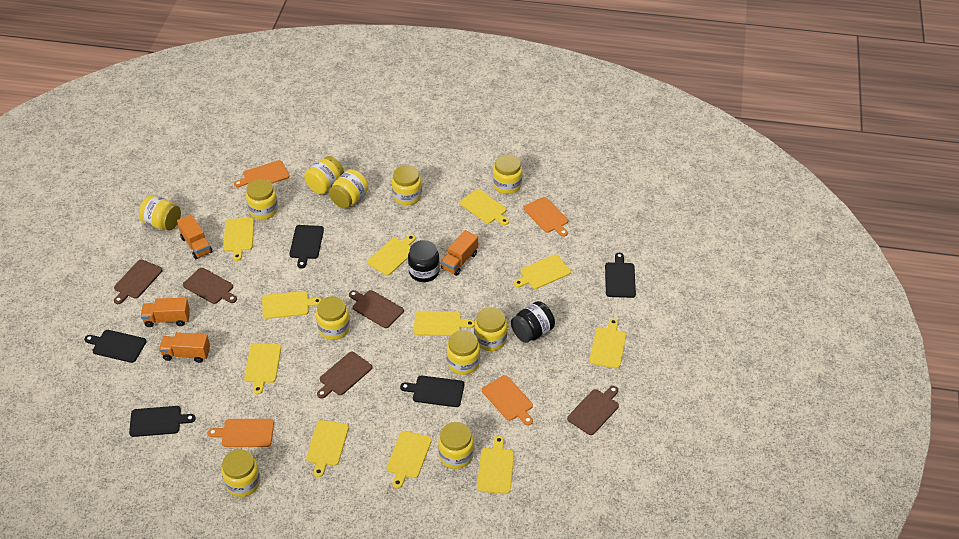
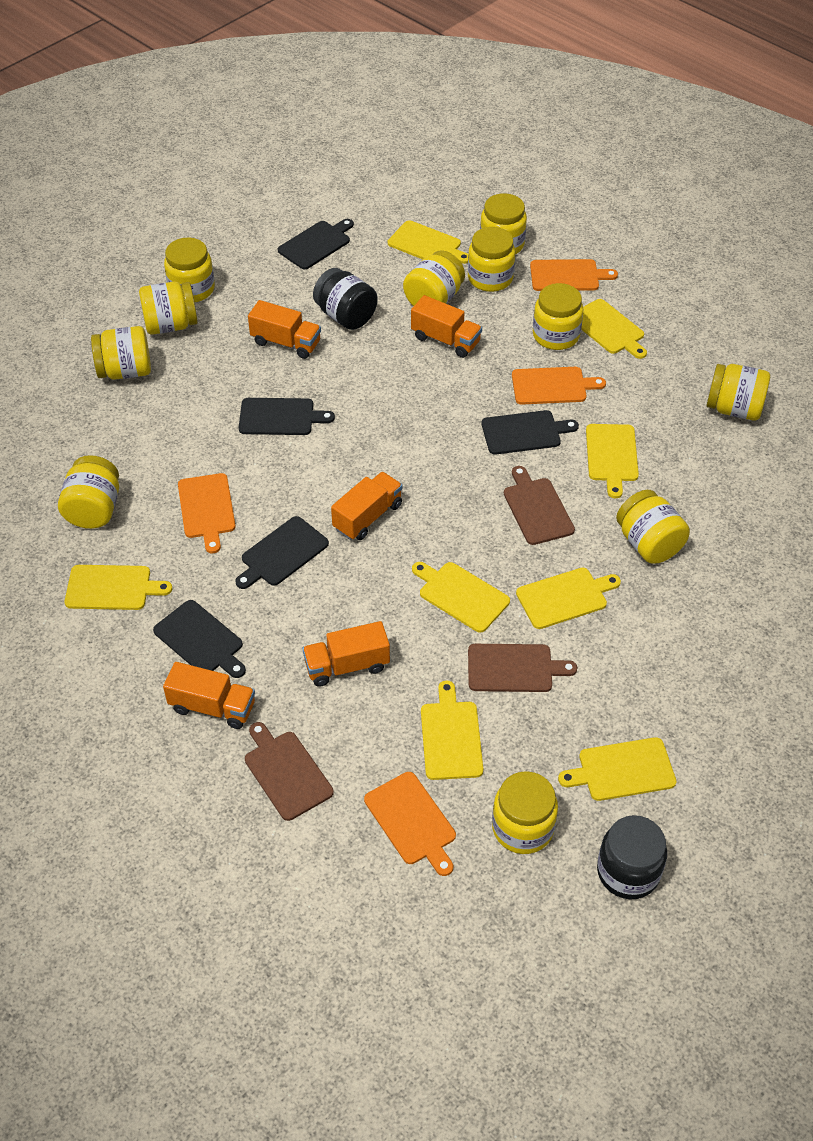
brown cutting board: [114,259,163,304] [183,268,237,304] [317,352,372,399] [349,290,404,328] [567,386,619,435] = 5 -> [245,722,334,821] [468,644,577,692] [504,466,575,545] = 3
orange truck: [141,298,190,327] [159,332,210,363] [177,214,212,259] [441,230,478,276] = 4 -> [163,662,255,729] [248,300,321,359] [303,621,390,687] [331,472,402,540] [411,295,482,358] = 5
yellow cutting board: [223,218,254,261] [244,343,281,395] [262,291,322,319] [306,420,349,477] [367,235,416,275] [387,431,432,489] [414,311,475,336] [460,189,509,225] [477,436,514,494] [514,254,571,289] [589,318,626,369] = 11 -> [64,565,172,610] [388,220,469,264] [412,562,510,633] [421,680,483,780] [516,568,621,629] [558,737,676,801] [581,299,647,359] [586,424,639,498] = 8

